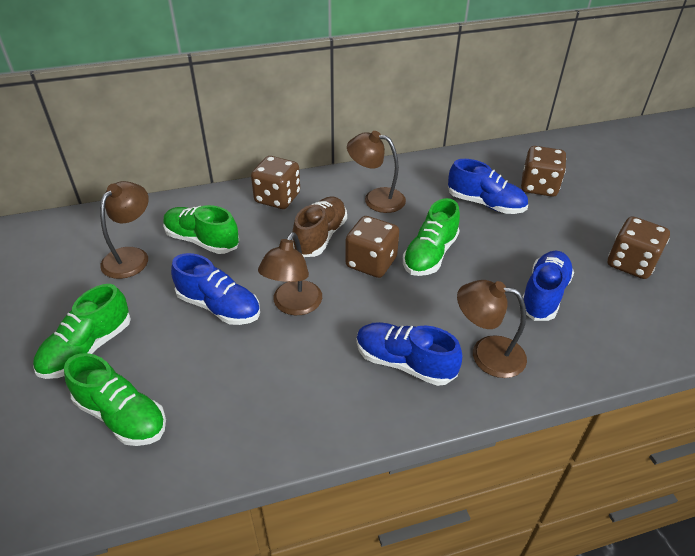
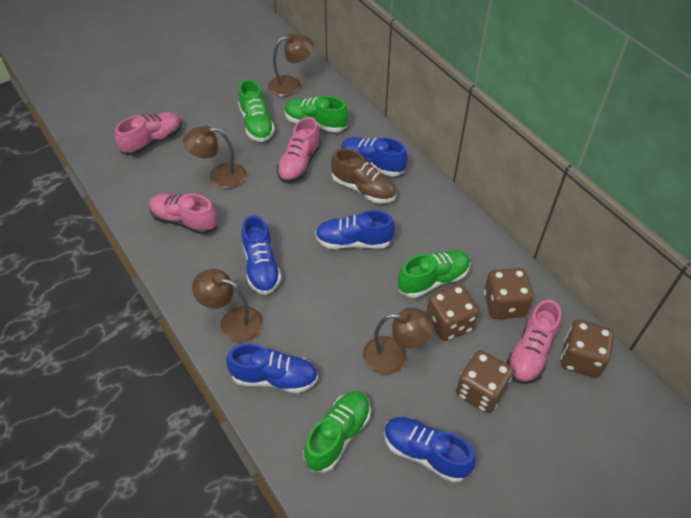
blue shoe: [171,253,260,325] [356,322,462,386] [448,159,528,214] [523,251,574,321] = 4 -> [226,344,318,393] [241,215,281,295] [315,210,395,249] [341,137,408,177] [384,417,476,483] = 5
pink shoe: none = 0 -> [115,112,182,155] [149,193,218,234] [277,117,321,183] [507,300,561,384] = 4

